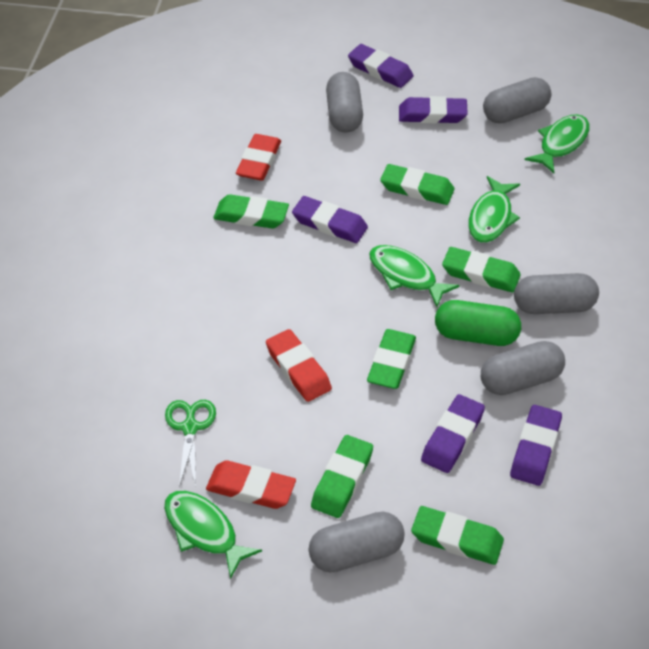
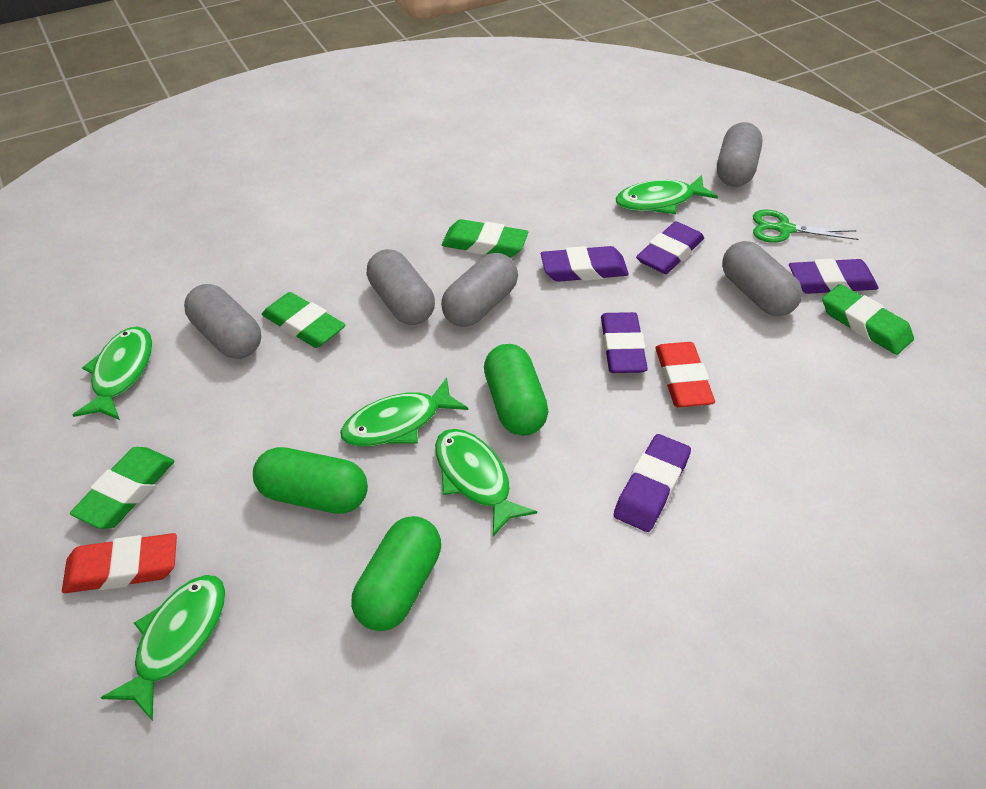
green capsule: [435,300,521,346] = 1 -> [253,447,368,514] [351,516,441,631] [484,344,549,436] = 3
green eraser: [213,194,289,229] [311,435,373,518] [367,329,416,389] [380,164,454,205] [411,506,504,565] [442,247,521,292] = 6 -> [70,447,175,529] [262,292,345,348] [442,219,528,258] [822,284,914,355] = 4
green fish: [164,491,262,579] [369,245,459,307] [469,176,520,243] [525,114,590,173] = 4 -> [73,326,152,420] [101,575,225,721] [340,377,468,447] [435,429,537,536] [615,175,718,214] = 5
red eraser: [206,460,296,509] [236,134,281,181] [266,329,332,402] = 3 -> [62,533,177,593] [655,342,715,407] = 2

